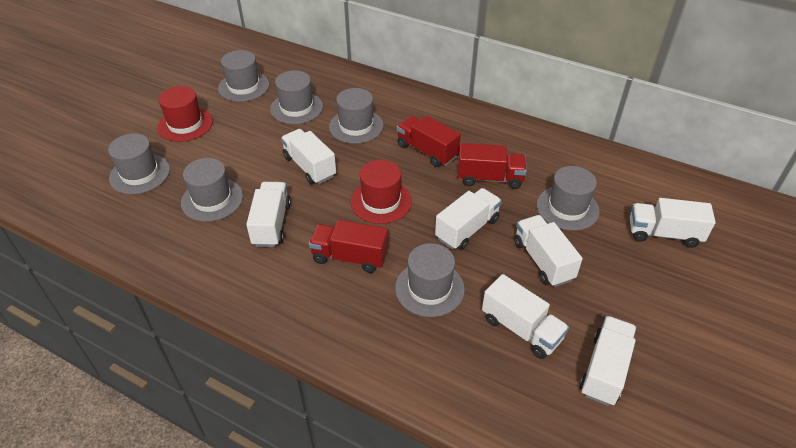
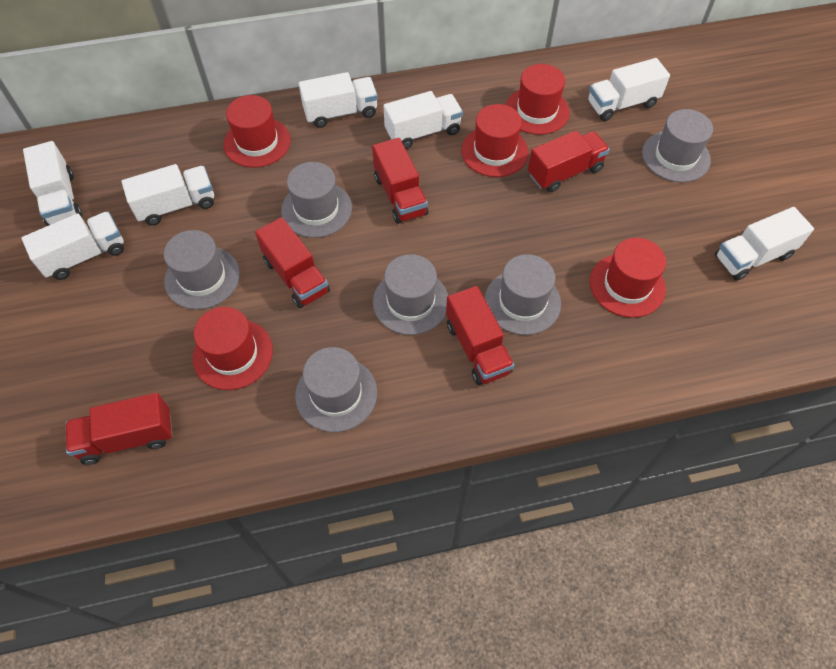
grey hat: [108,133,170,194] [181,158,243,222] [218,50,269,102] [270,70,323,124] [329,88,383,144] [395,243,465,317] [536,166,600,231] = 7 -> [164,230,240,310] [281,162,352,238] [295,347,377,432] [373,254,448,335] [485,254,561,335] [642,109,713,182] = 6
red hat: [157,86,213,142] [350,160,412,224] = 2 -> [193,307,273,390] [224,95,291,168] [461,104,529,177] [505,64,570,135] [590,238,666,318] = 5
red truck: [309,220,389,273] [397,116,461,167] [458,143,527,189] = 3 -> [65,393,172,465] [255,217,330,308] [372,138,428,224] [446,286,514,385] [528,130,610,192] = 5

